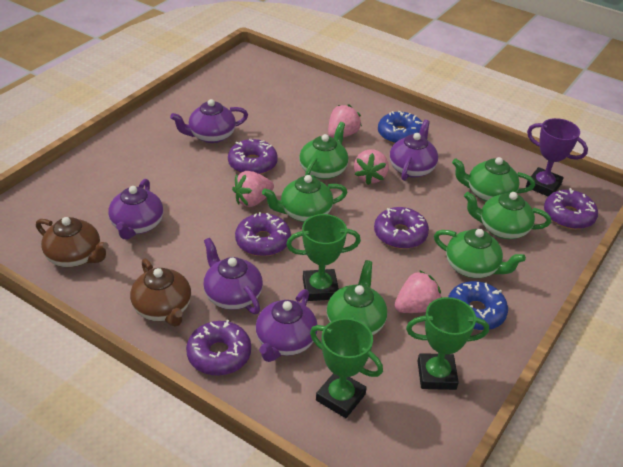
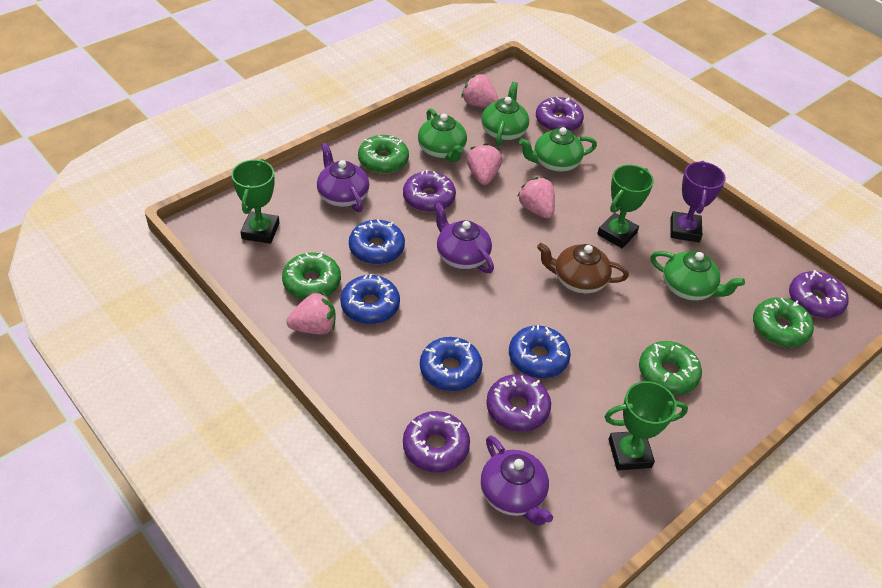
blue donut: [378,111,423,144] [448,281,508,330] = 2 -> [340,274,400,324] [349,219,405,264] [420,337,482,391] [509,325,571,378] = 4
brown teapot: [36,217,109,267] [130,259,191,327] = 2 -> [537,243,629,294] = 1
green donut: none = 0 -> [282,252,341,299] [358,135,409,174] [639,341,702,395] [753,298,814,347] = 4
green teapot: [262,175,347,222] [299,122,348,180] [327,260,387,335] [434,229,526,278] [452,157,535,202] [464,192,551,239] = 6 -> [418,109,467,162] [481,82,529,146] [519,127,597,172] [650,251,745,301] = 4
purple teapot: [108,179,163,240] [170,99,248,143] [203,238,263,314] [256,289,318,362] [390,120,438,181] = 5 -> [317,143,369,212] [434,202,494,273] [480,435,553,526] = 3

